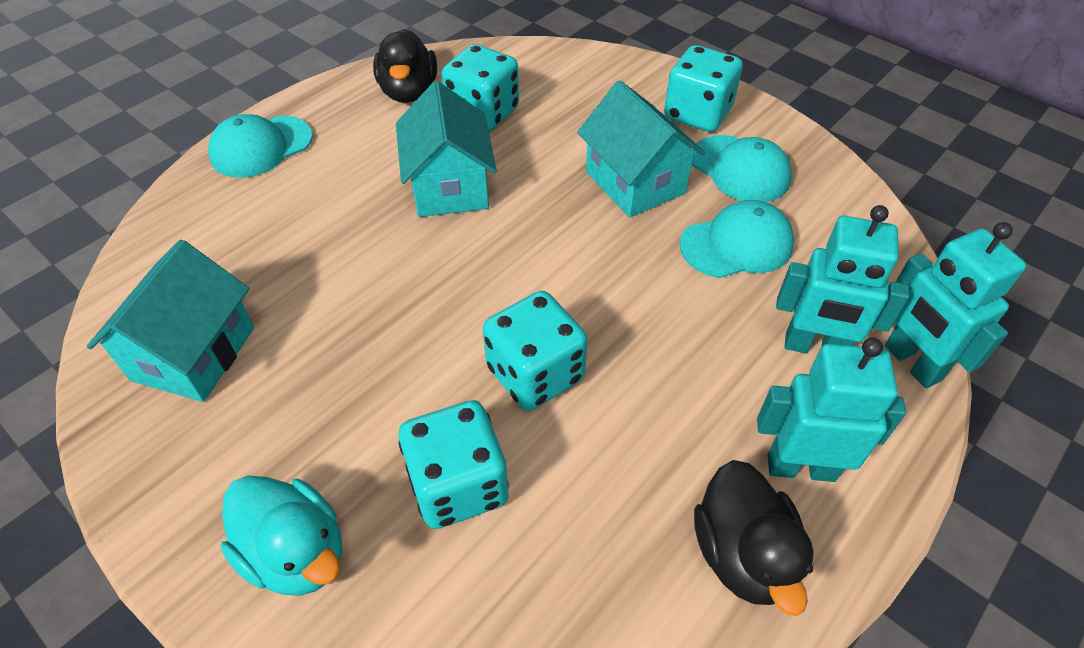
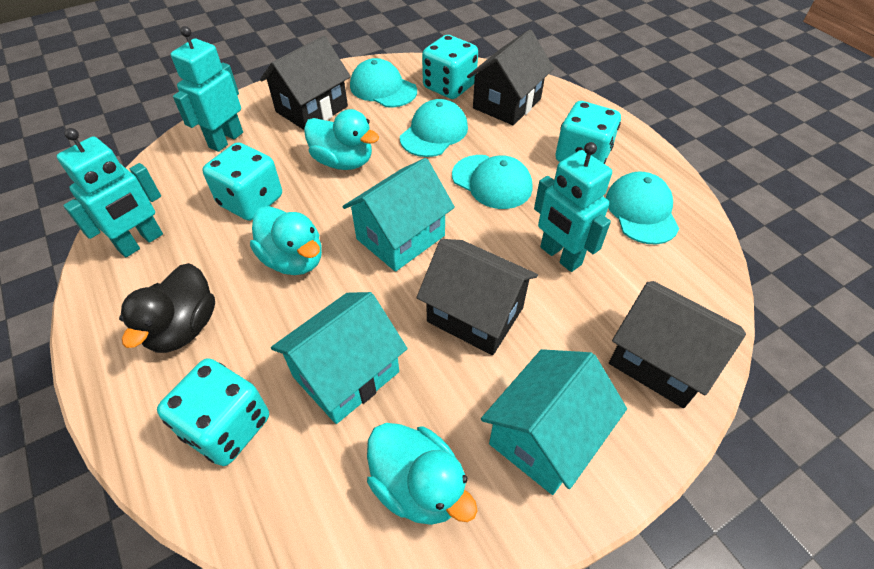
black duck: [373,29,437,103] [694,460,814,616] = 2 -> [119,263,215,353] = 1
black house: none = 0 -> [260,36,351,130] [417,239,538,355] [467,30,554,125] [609,281,746,408] = 4
turquoise cap: [208,114,313,178] [680,200,794,278] [692,135,792,202] = 3 -> [350,58,417,107] [400,99,468,157] [452,155,532,209] [606,172,679,244] = 4
turquoise duck: [221,475,342,596] = 1 -> [250,206,322,275] [304,109,379,170] [367,423,478,525] = 3

